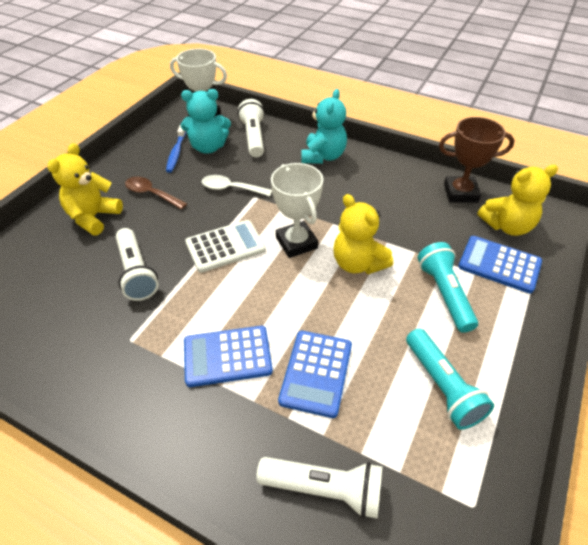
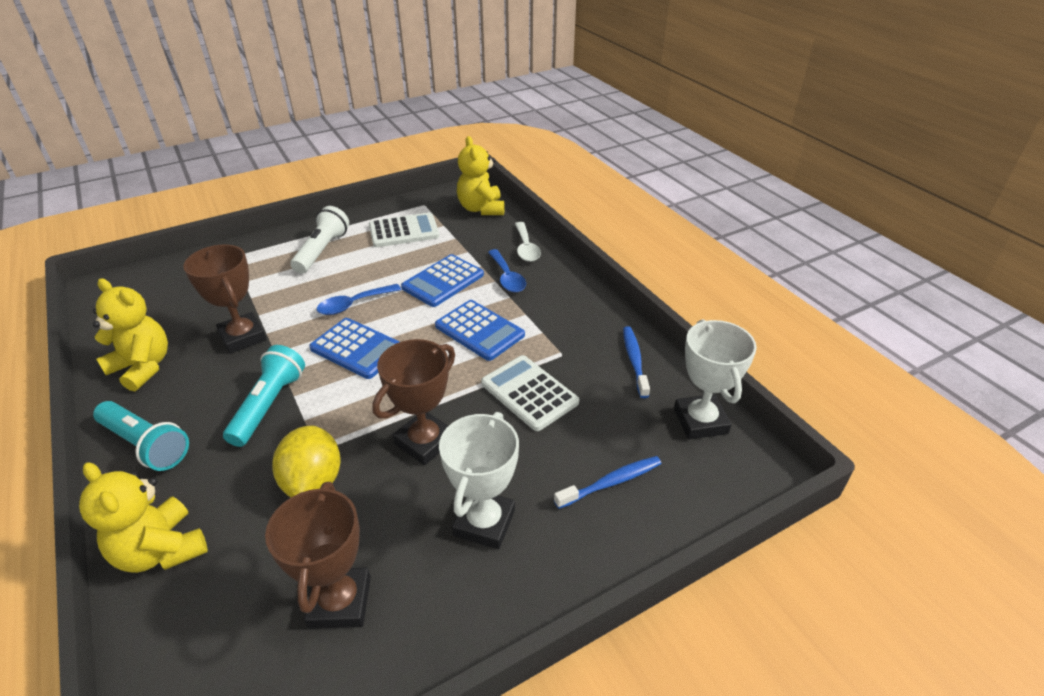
blue spoon: none = 0 -> [317,284,401,315] [488,249,526,292] = 2
blue toothbrush: [166,125,186,173] = 1 -> [554,456,662,509] [623,326,650,398] = 2
brown spoon: [125,177,187,209] = 1 -> none = 0
brown trophy: [439,117,515,203] = 1 -> [183,245,267,353] [265,482,371,629] [372,339,455,465] = 3
turquoise teddy bear: [181,89,231,154] [301,89,347,164] = 2 -> none = 0
white calculator: [185,220,266,273] = 1 -> [369,213,439,247] [481,355,579,431] = 2
white flashlight: [116,228,159,301] [238,99,265,157] [256,457,382,519] = 3 -> [290,206,349,274] = 1
yellow lemon: none = 0 -> [272,425,341,497] = 1

